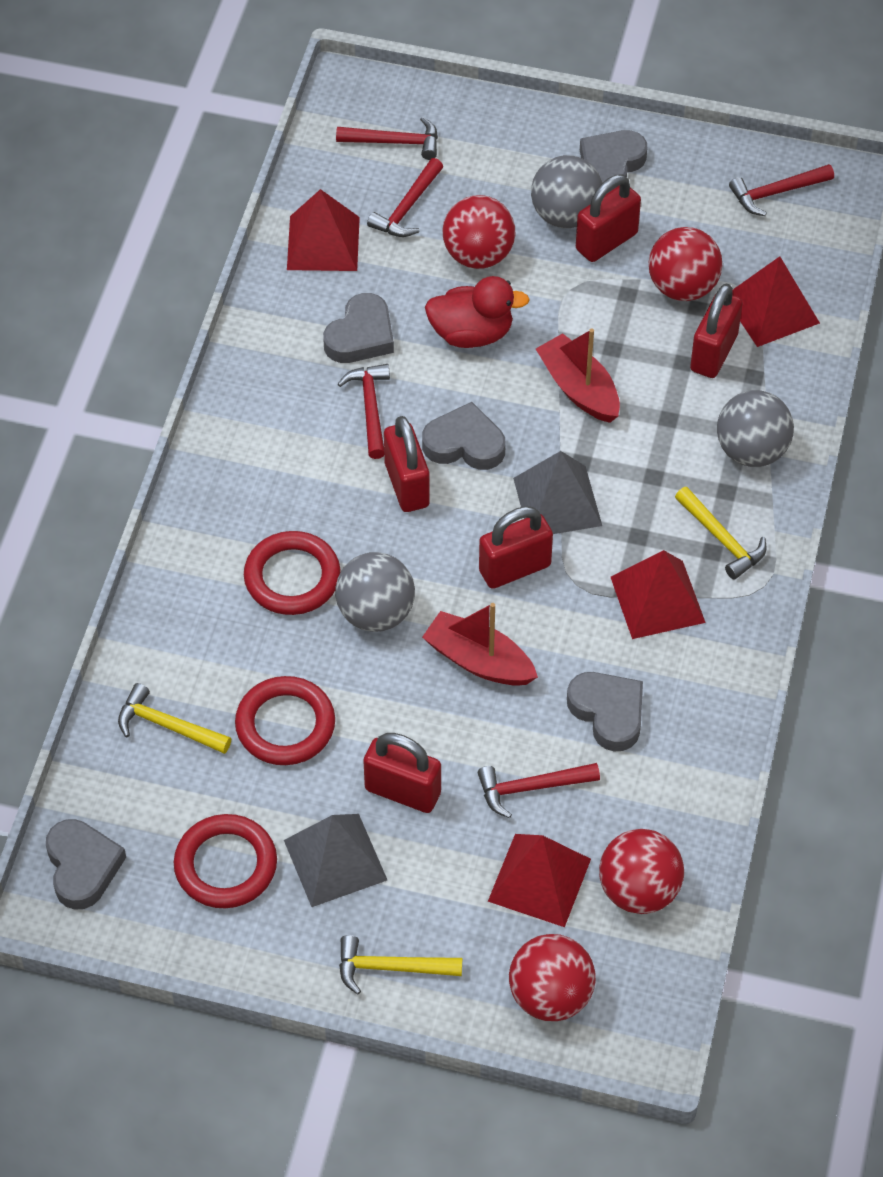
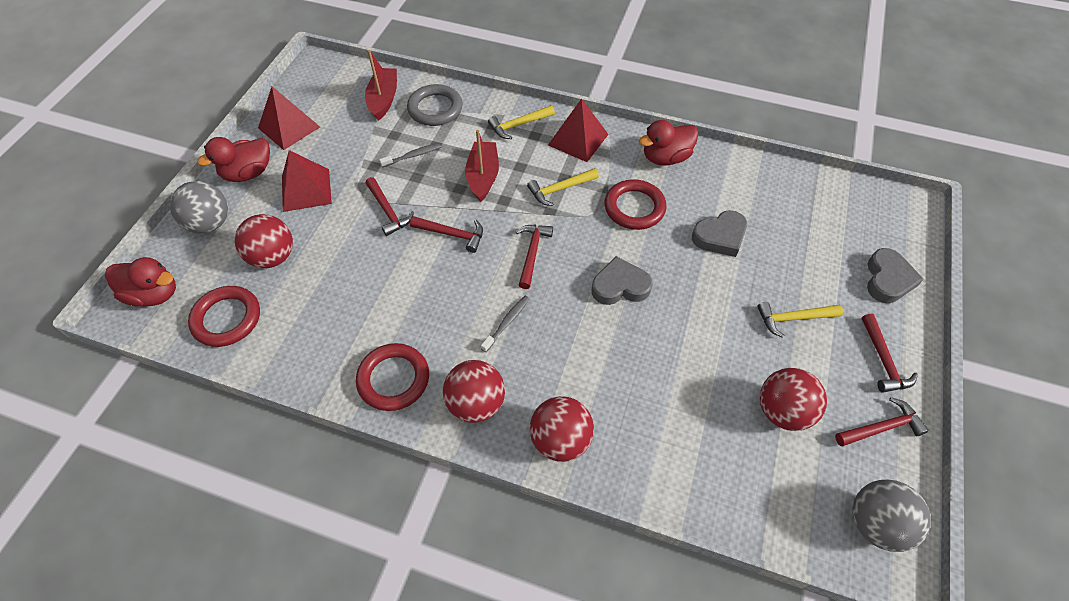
grey ball: [335,552,415,632] [531,155,602,228] [717,390,794,467] = 3 -> [170,181,228,233] [853,480,931,552] = 2
grey heart: [46,819,126,910] [323,293,394,363] [422,402,506,470] [567,672,643,752] [580,130,647,192] = 5 -> [591,256,652,305] [692,210,747,257] [867,248,924,303] = 3
grey pyramid: [284,814,387,907] [513,451,602,534] = 2 -> none = 0
grey ring: none = 0 -> [407,84,463,126] = 1
grey toothbrush: none = 0 -> [379,143,441,168] [481,296,529,352] = 2
red duck: [425,276,530,348] = 1 -> [105,257,176,307] [197,137,270,182] [639,120,699,166] = 3
red padlock: [363,733,441,813] [384,416,430,512] [479,506,553,589] [576,175,641,262] [690,283,743,378] = 5 -> none = 0
red pyramid: [287,189,360,271] [488,834,591,927] [611,550,706,639] [732,256,820,347] = 4 -> [258,86,320,150] [282,150,332,212] [548,98,609,162] = 3

